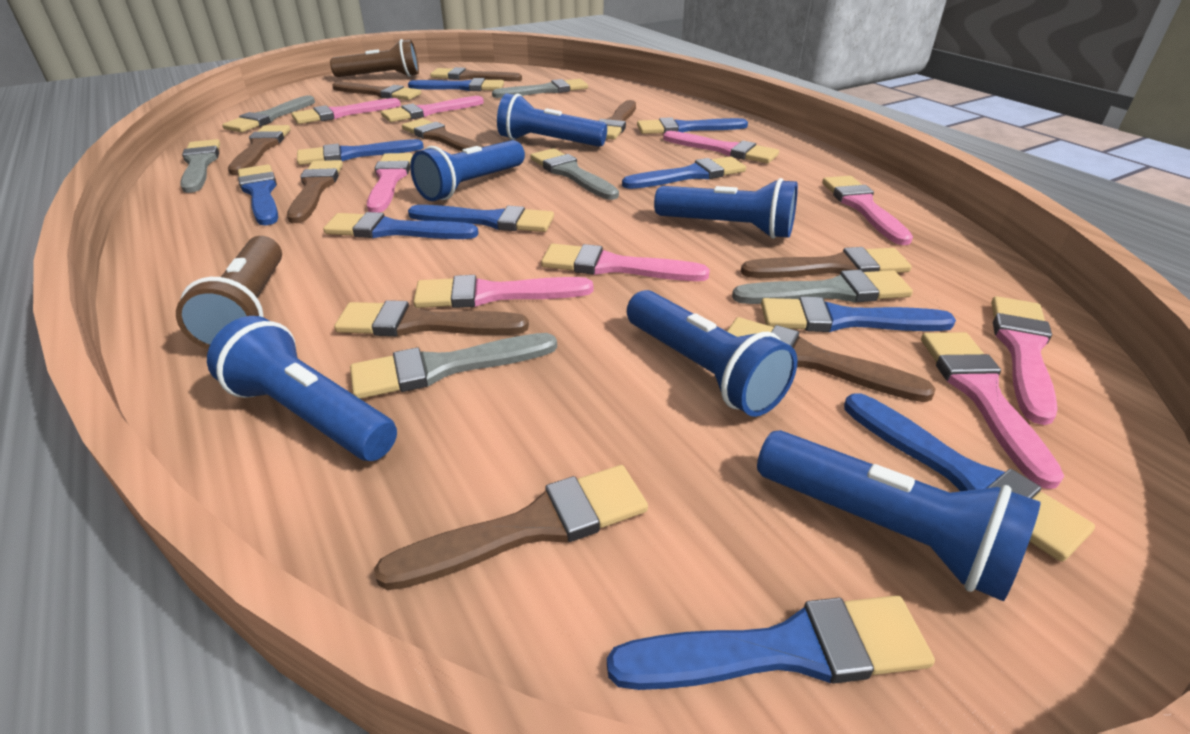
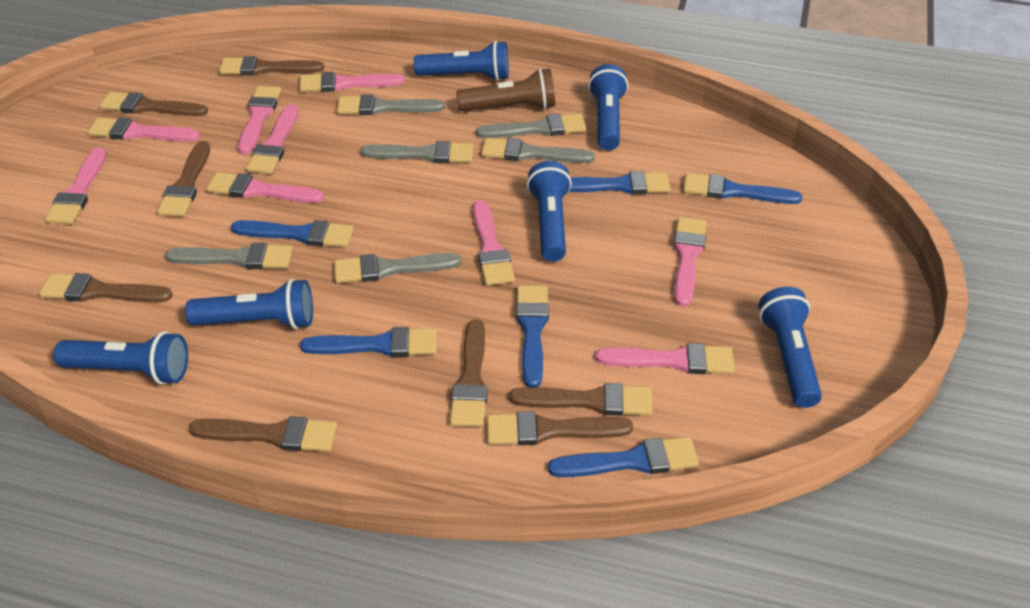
blue brush: [238,164,278,226] [297,139,424,165] [323,212,479,239] [408,78,504,91] [408,205,554,232] [607,595,935,690] [622,156,746,189] [637,117,748,134] [761,296,956,332] [844,393,1095,562] = 10 -> [231,220,354,247] [300,327,437,357] [516,285,549,387] [548,437,699,477] [569,171,670,194] [683,173,802,204] = 6
brown brush: [228,125,291,175] [287,160,343,223] [332,82,421,100] [334,300,529,337] [374,465,648,590] [402,118,484,151] [430,67,522,81] [599,100,636,140] [727,317,936,402] [741,247,912,278] = 10 -> [39,273,173,302] [100,92,208,116] [157,141,210,217] [189,416,337,452] [219,56,324,75] [450,320,488,427] [487,411,633,445] [509,383,652,416] = 8
brown flashlight: [176,236,282,349] [330,39,419,77] = 2 -> [456,68,555,111] = 1

